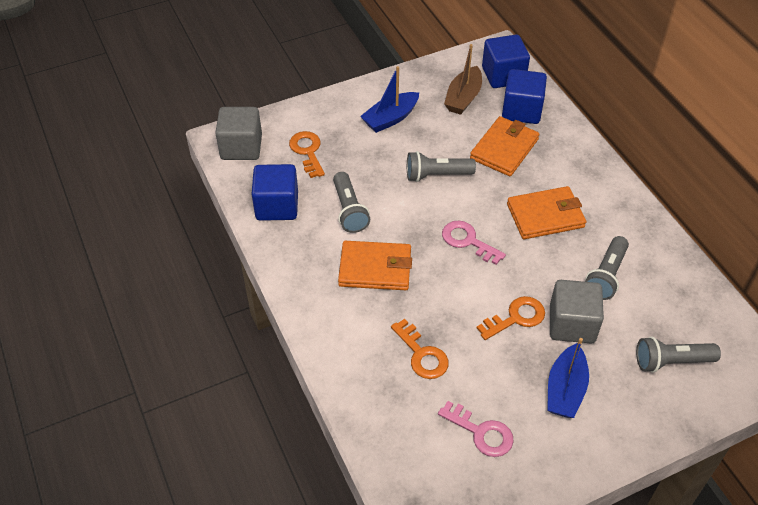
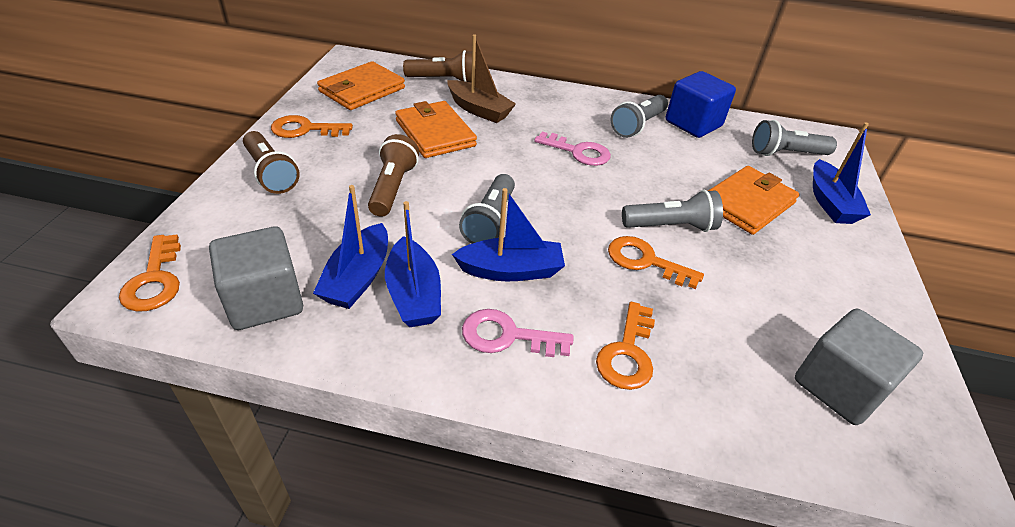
blue boat: [360,66,419,133] [547,338,589,418] = 2 -> [313,185,388,309] [385,201,441,327] [452,188,565,281] [813,122,871,224] = 4
blue cube: [252,164,298,221] [482,34,530,88] [502,69,547,124] = 3 -> [666,71,736,138] = 1
brown flashlight: none = 0 -> [243,131,300,194] [368,134,419,217] [403,50,472,82] = 3
orange key: [289,131,325,178] [391,319,449,379] [477,296,545,340] = 3 -> [119,234,181,312] [271,115,353,138] [596,302,655,390] [608,236,704,289] = 4

